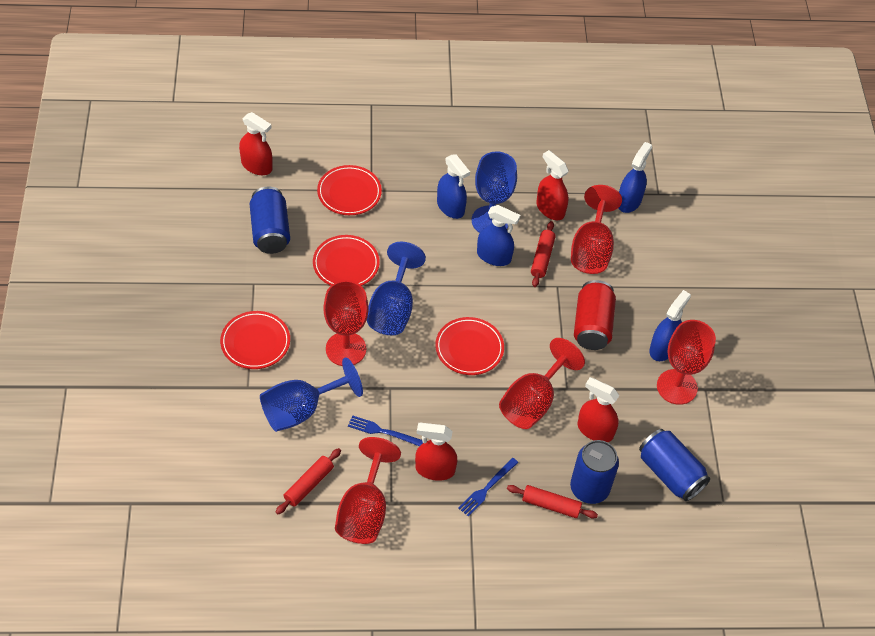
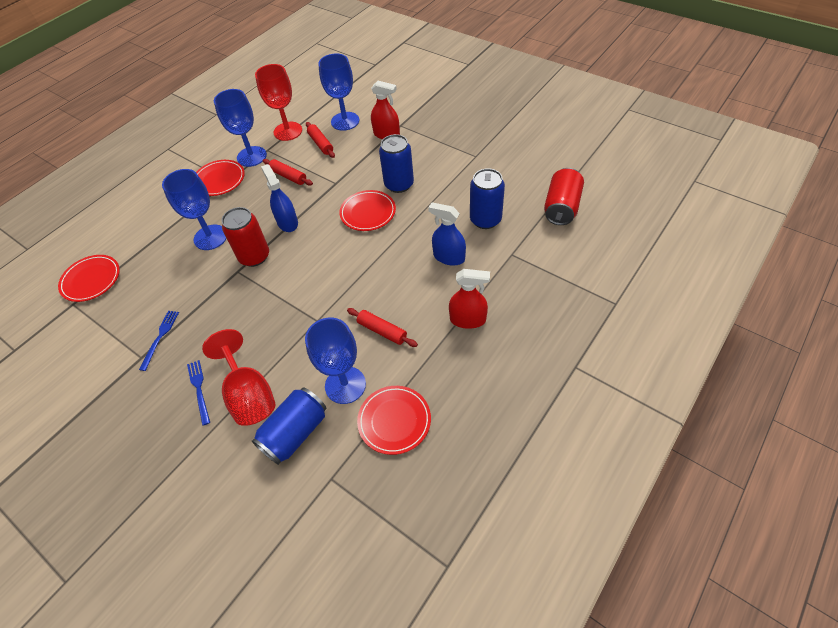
blue goblet: [260,357,363,432] [367,242,426,335] [472,151,517,233] = 3 -> [162,169,227,250] [214,89,267,167] [305,318,366,404] [318,53,359,131] = 4
blue spray bottle: [437,155,470,219] [477,205,520,266] [618,142,652,213] [649,290,691,361] = 4 -> [261,164,298,232] [428,202,466,266] = 2
red can: [574,280,616,350] = 1 -> [222,207,269,267] [544,168,584,225] = 2
red goblet: [323,280,369,366] [335,437,401,544] [499,338,585,429] [571,185,622,274] [657,320,716,405] = 5 -> [202,329,276,426] [255,64,302,141] = 2
red spray bottle: [239,112,273,175] [415,423,457,481] [536,150,569,220] [578,377,619,442] = 4 -> [371,81,400,139] [449,269,490,329] = 2

